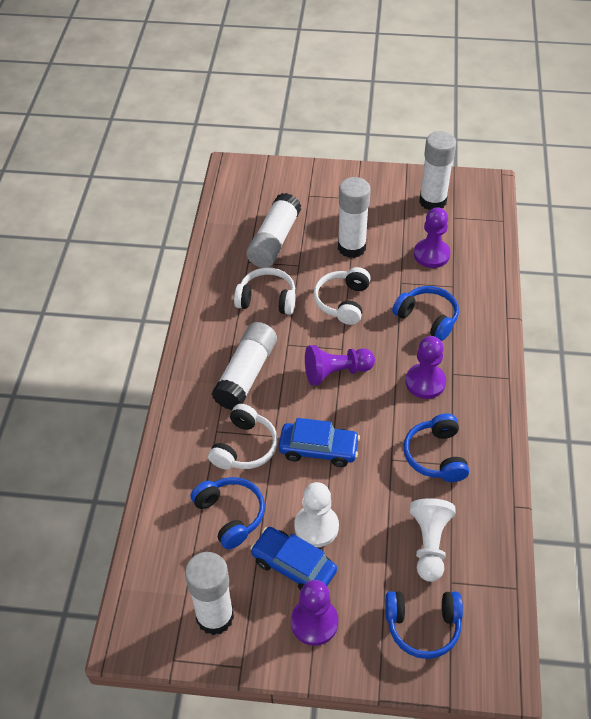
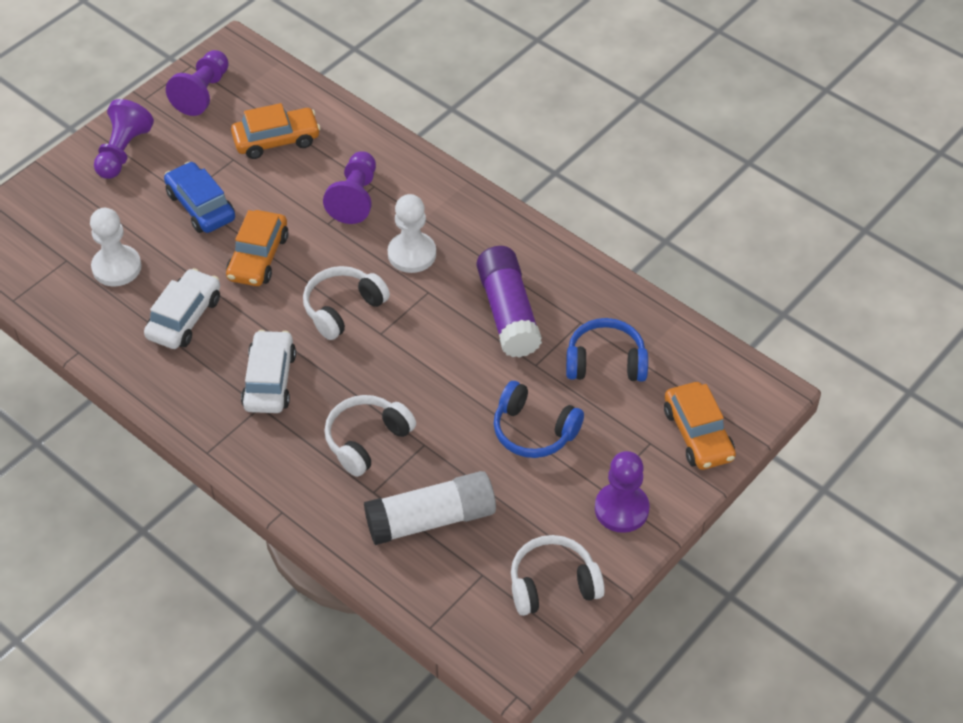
blue car: [250,527,337,591] [279,418,360,467] = 2 -> [164,162,235,233] = 1
blue headphones: [190,477,265,549] [385,591,463,659] [392,286,459,341] [404,414,469,482] = 4 -> [494,381,584,458] [566,318,648,382] = 2
orange car: none = 0 -> [226,210,289,286] [231,103,320,159] [664,382,736,470] = 3
purple glue stick: none = 0 -> [477,246,542,358] = 1
white car: none = 0 -> [144,268,220,349] [241,330,296,413] = 2
white glue stick: [185,552,234,635] [212,322,277,410] [247,193,302,268] [338,177,371,258] [419,131,456,211] = 5 -> [364,471,496,545] = 1

